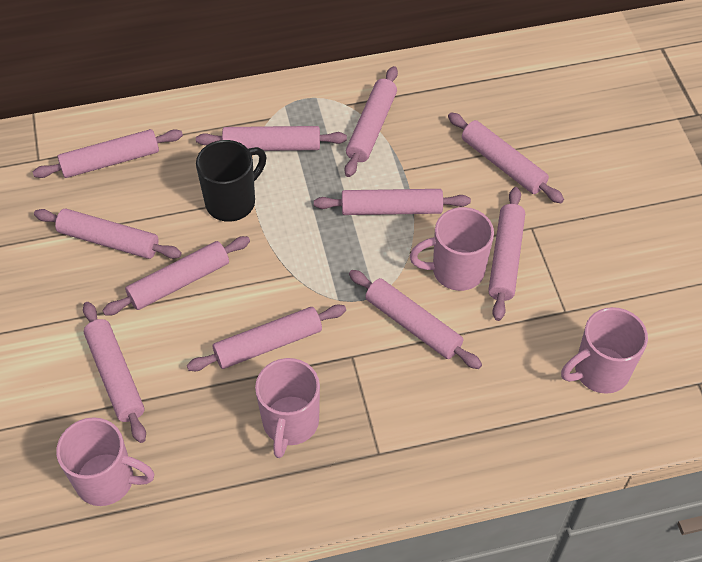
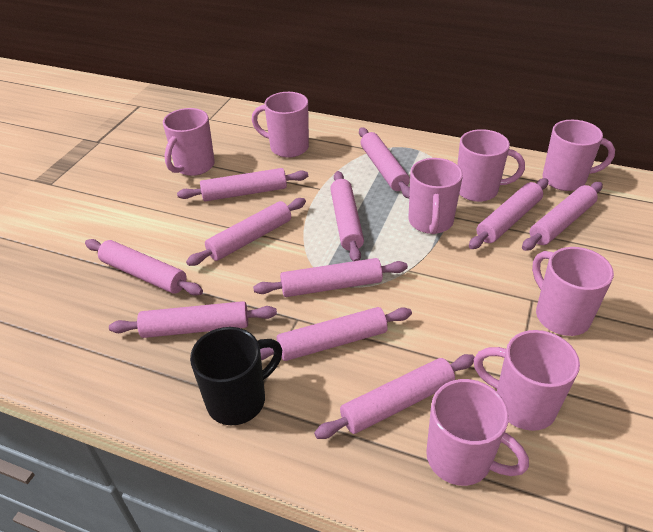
pink mug: [56,417,154,506] [255,358,320,458] [410,207,494,291] [561,307,648,394] = 4 -> [163,108,215,176] [252,92,309,158] [408,158,463,234] [426,379,529,486] [457,129,525,202] [474,330,580,431] [532,247,614,336] [542,120,615,191] = 8

